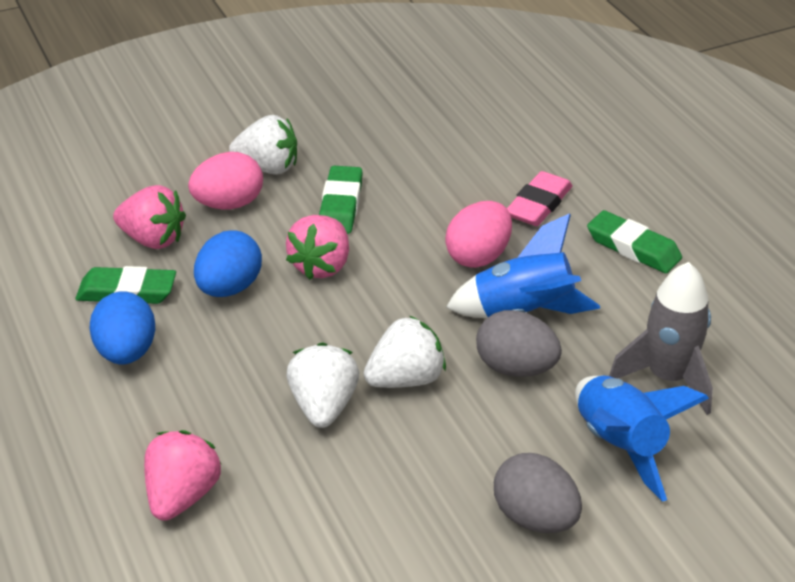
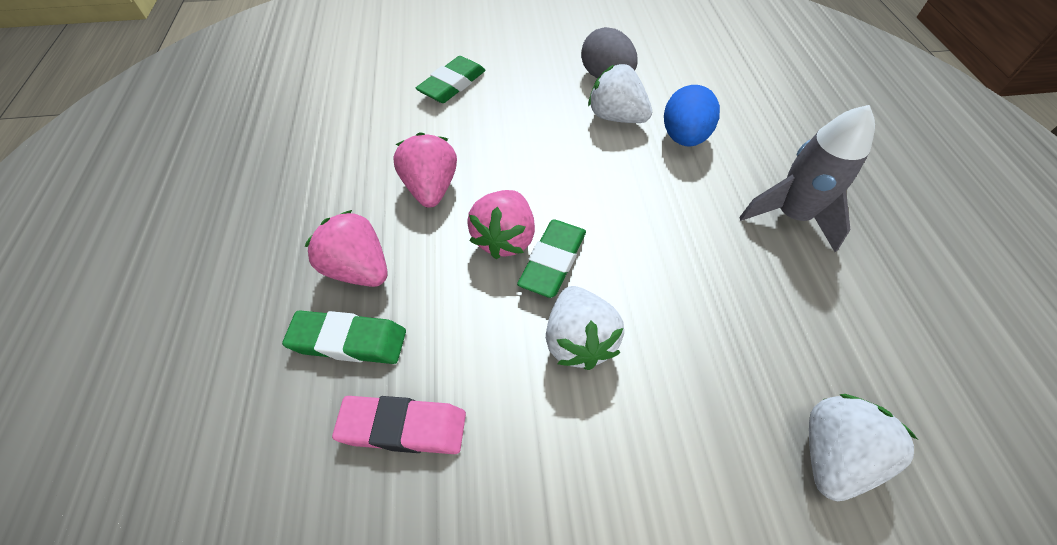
blue egg: [90,291,155,364] [194,230,262,297] = 2 -> [664,85,720,147] = 1
blue rocket: [446,213,600,318] [575,376,709,502] = 2 -> none = 0
grey egg: [476,310,562,377] [494,453,582,533] = 2 -> [581,27,638,79] = 1
pink egg: [188,152,263,209] [445,201,512,268] = 2 -> none = 0

